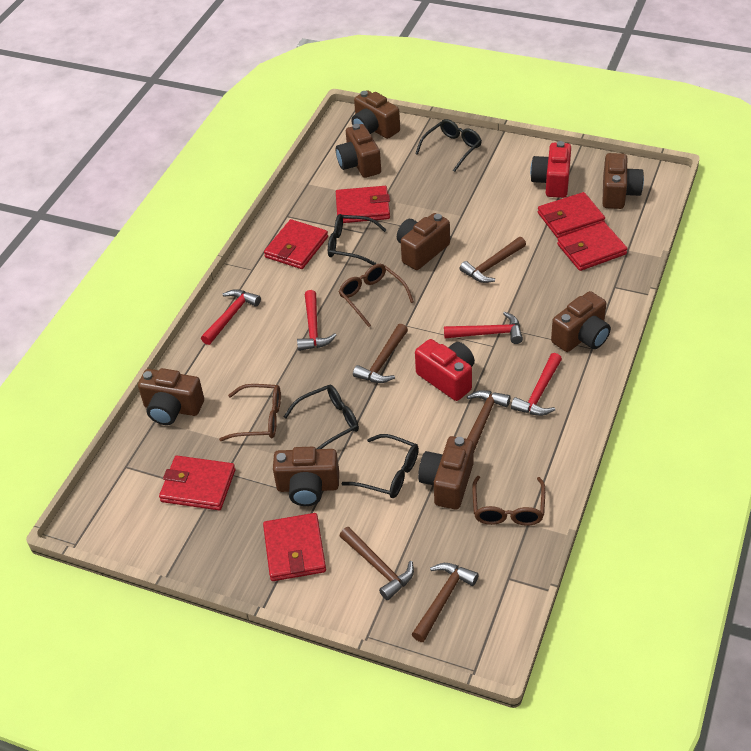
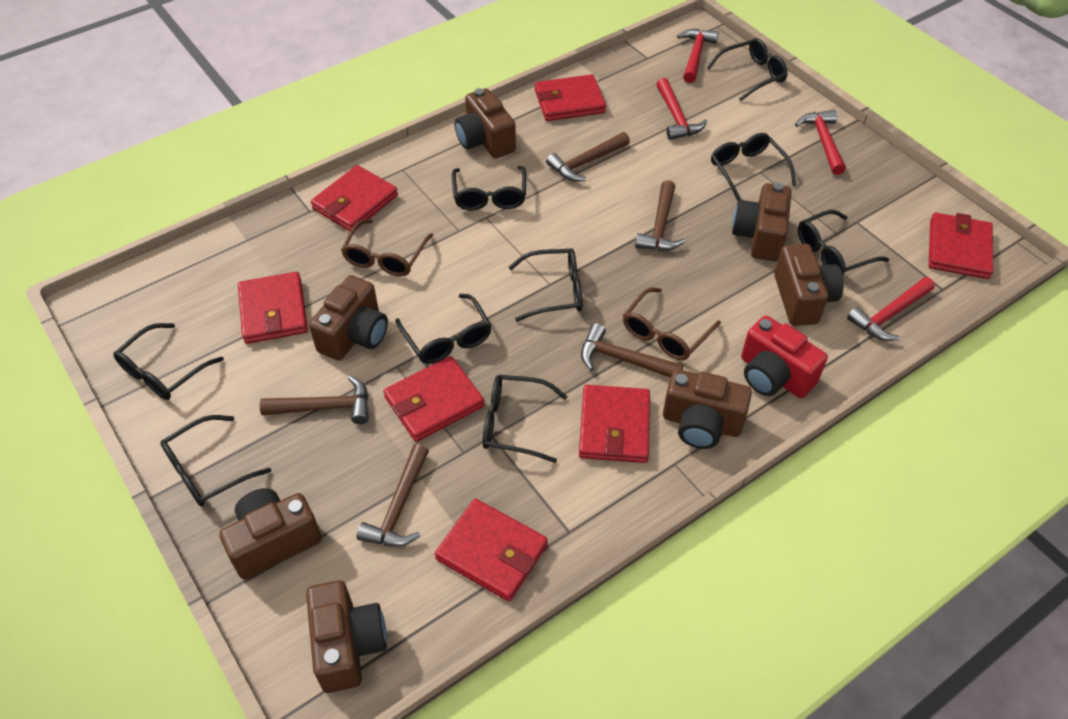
black glasses: [284,385,359,449] [328,214,386,265] [342,434,419,498] [415,119,482,172] = 4 -> [113,323,224,400] [160,415,271,507] [395,294,491,364] [452,166,526,210] [483,375,568,463] [509,248,582,322] [707,38,787,101] [711,133,796,201] [798,210,889,275] = 9
brown camera: [138,368,204,425] [273,447,339,506] [336,124,381,178] [352,90,400,139] [397,213,450,270] [418,436,474,510] [551,291,611,352] [602,153,644,209] = 8 -> [219,488,322,580] [306,580,387,693] [309,275,388,361] [455,88,516,158] [663,369,752,449] [732,182,792,261] [774,244,844,326] = 7
brown glasses: [219,384,281,441] [339,264,414,327] [472,476,545,526] = 3 -> [341,219,433,277] [623,287,721,360] = 2
red camera: [415,339,475,401] [530,141,571,198] = 2 -> [741,316,828,398] = 1
red wallet: [159,456,235,510] [263,513,326,581] [264,219,328,269] [336,186,390,223] [538,192,605,238] [557,222,628,271] = 6 -> [238,272,308,344] [311,165,398,231] [383,356,485,442] [435,499,548,602] [535,74,606,121] [579,385,650,463] [929,213,993,279] = 7

